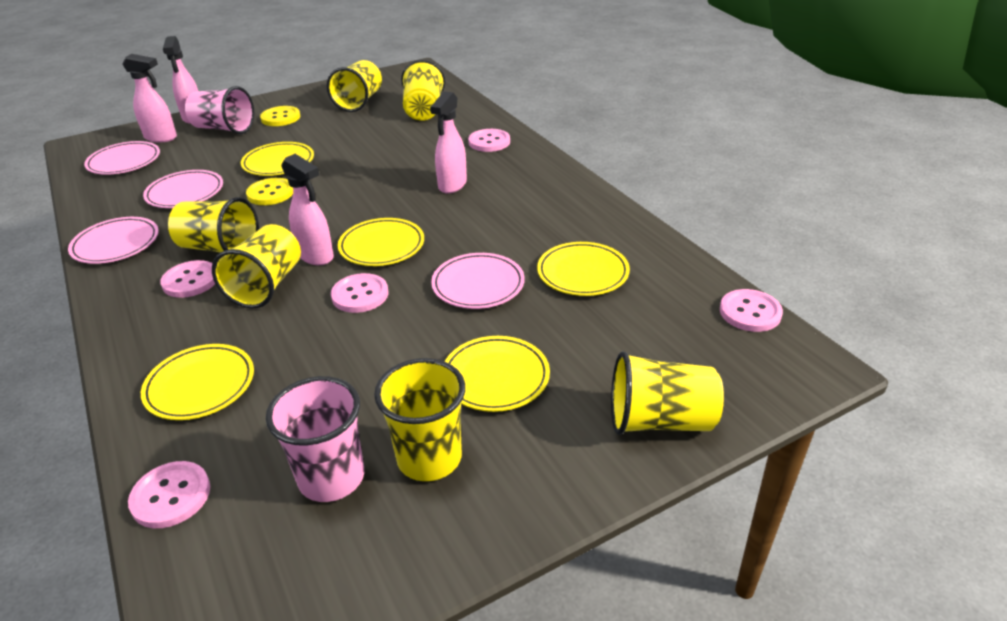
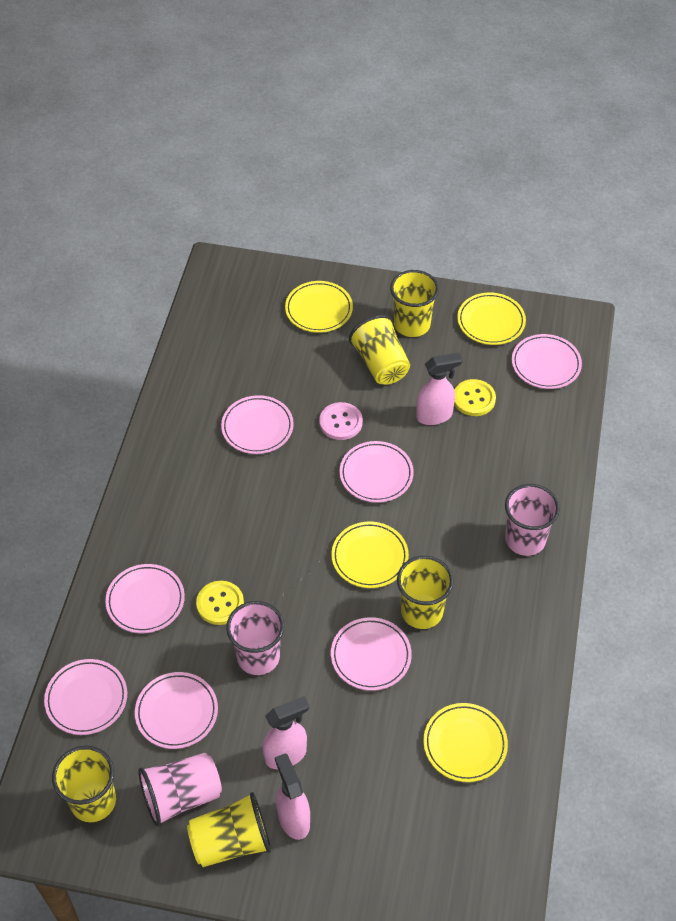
pink button: [128,461,210,528] [160,260,215,298] [331,273,388,313] [468,129,510,152] [720,289,783,332] = 5 -> [319,402,363,440] = 1
pink cup: [185,86,254,134] [266,376,364,502] = 2 -> [138,753,222,827] [226,601,284,675] [505,484,560,556] = 3
pink plate: [68,217,159,264] [84,141,160,175] [143,170,223,208] [431,253,525,309] = 4 -> [44,659,127,735] [105,564,185,633] [135,672,218,749] [221,395,294,454] [331,617,412,691] [339,441,414,503] [512,334,582,389] = 7
pink spray bottle: [122,54,177,143] [163,36,198,123] [281,154,334,265] [430,91,467,194] = 4 -> [263,696,309,769] [275,753,310,840] [416,352,463,425] = 3
yellow cup: [168,197,259,253] [212,224,301,309] [327,60,382,112] [374,358,465,481] [401,60,445,121] [611,351,724,435] = 6 -> [52,745,116,822] [187,792,271,867] [349,315,410,385] [390,270,439,337] [397,556,454,629] = 5
yellow plate: [141,344,254,420] [241,142,314,176] [338,218,424,266] [444,336,550,412] [537,242,630,296] = 5 -> [285,281,353,333] [331,522,409,588] [423,703,508,782] [457,293,526,345] = 4

